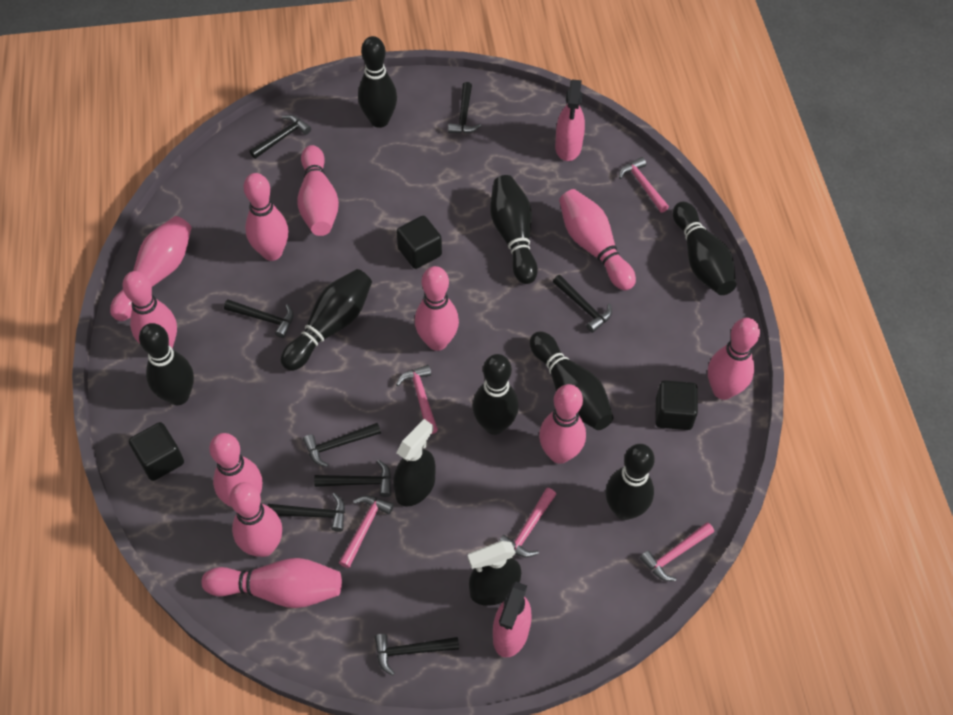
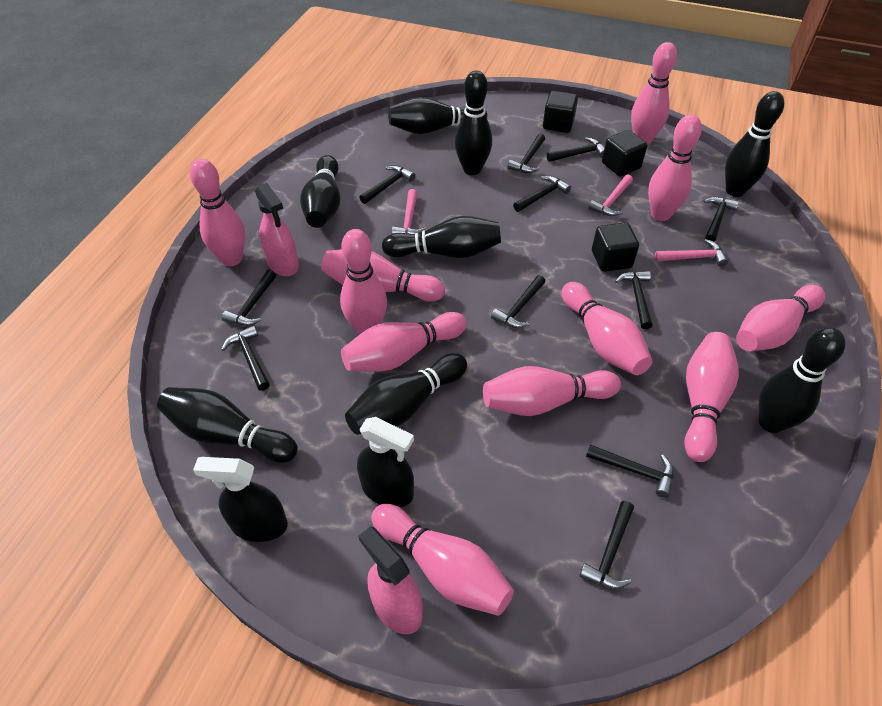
black hammer: [224,300,294,338] [249,115,311,159] [267,493,345,532] [303,423,381,467] [314,460,391,497] [375,634,459,676] [448,82,481,134] [553,275,612,333] = 8 -> [221,325,270,391] [222,270,276,326] [359,165,415,204] [491,275,546,328] [507,134,545,173] [513,176,571,212] [547,137,605,162] [579,501,634,589] [586,444,673,498] [615,271,653,329] [704,197,739,242] = 11
pink hammer: [339,496,394,568] [396,365,438,434] [499,488,556,558] [619,157,669,213] [640,522,714,581] = 5 -> [392,189,426,234] [588,174,633,216] [655,239,728,267] = 3

